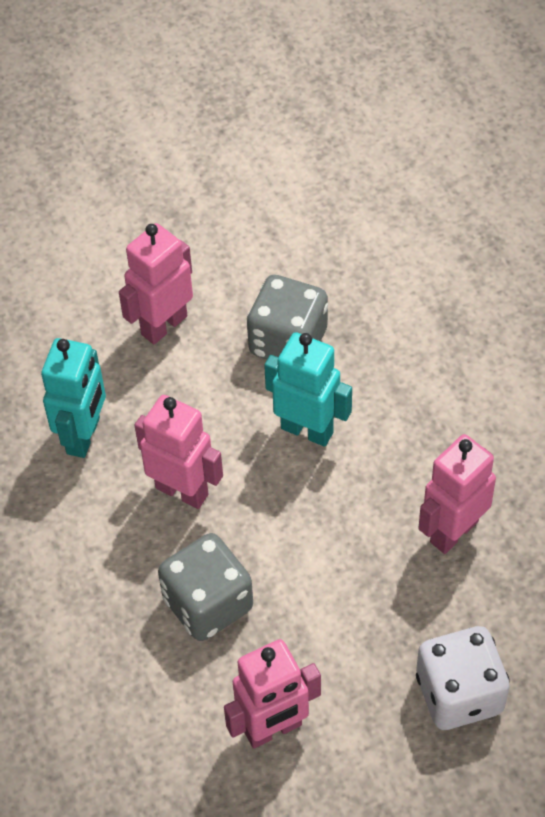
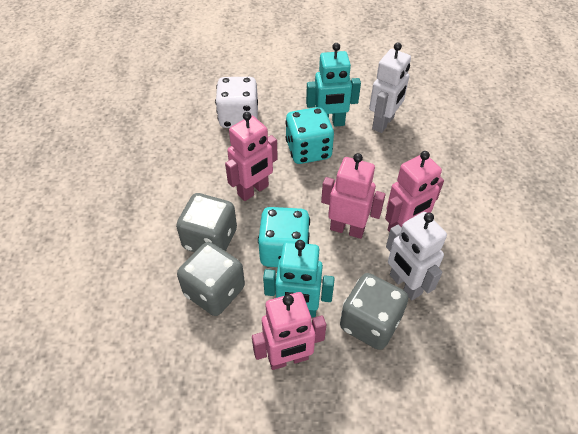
grey dice: [158,533,253,641] [247,275,328,359] = 2 -> [176,193,237,252] [177,242,245,316] [340,273,408,350] = 3
turquoise dice: none = 0 -> [258,207,310,267] [285,107,334,164] = 2
white robot: none = 0 -> [369,42,411,133] [386,212,447,300] = 2

